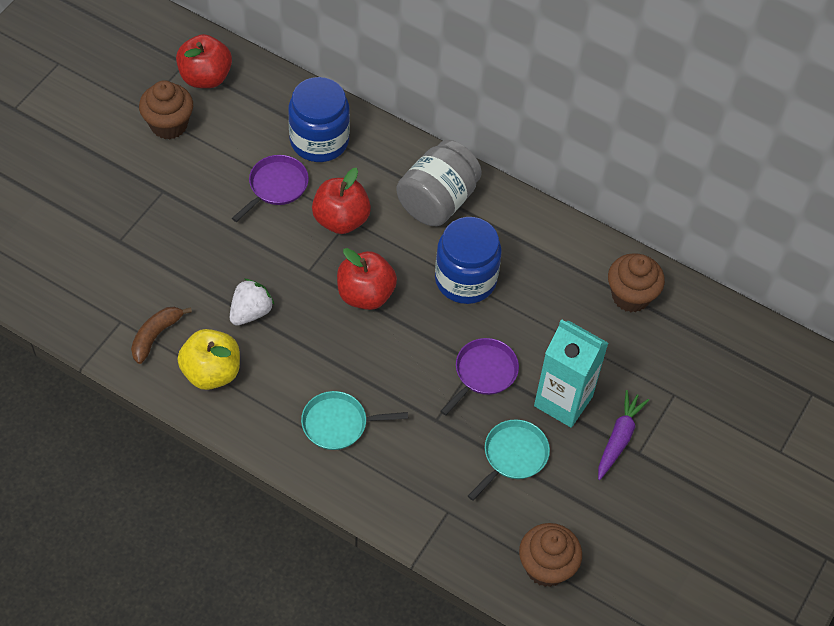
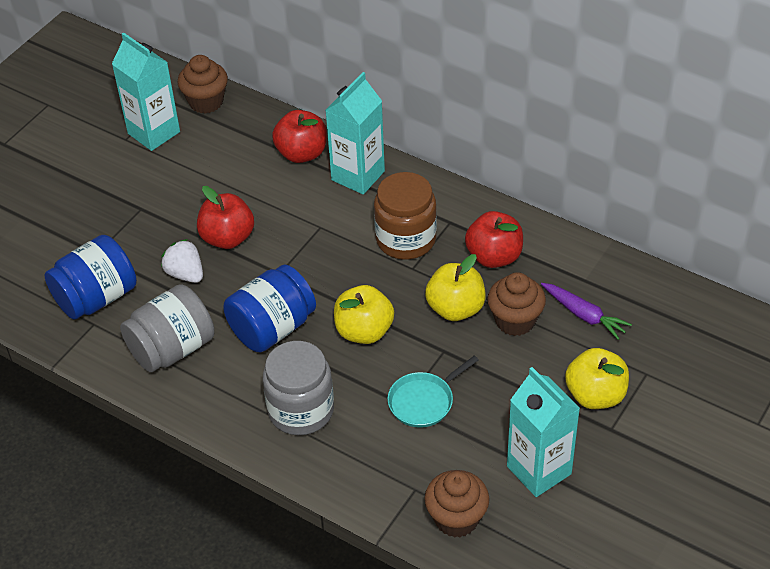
brown banana: [131,307,192,364] = 1 -> none = 0
brown jar: none = 0 -> [374,172,437,260] = 1
grey jar: [396,140,482,226] = 1 -> [120,284,215,372] [263,341,334,435] = 2
purple pan: [232,155,309,222] [441,338,519,416] = 2 -> none = 0
turquoise carton: [534,319,608,428] = 1 -> [112,32,180,151] [325,72,385,194] [507,367,580,497] = 3
turquoise pan: [301,391,408,450] [468,419,550,501] = 2 -> [387,355,479,428] = 1
yellow apple: [177,329,240,390] = 1 -> [334,285,394,344] [425,254,486,321] [565,348,629,409] = 3

